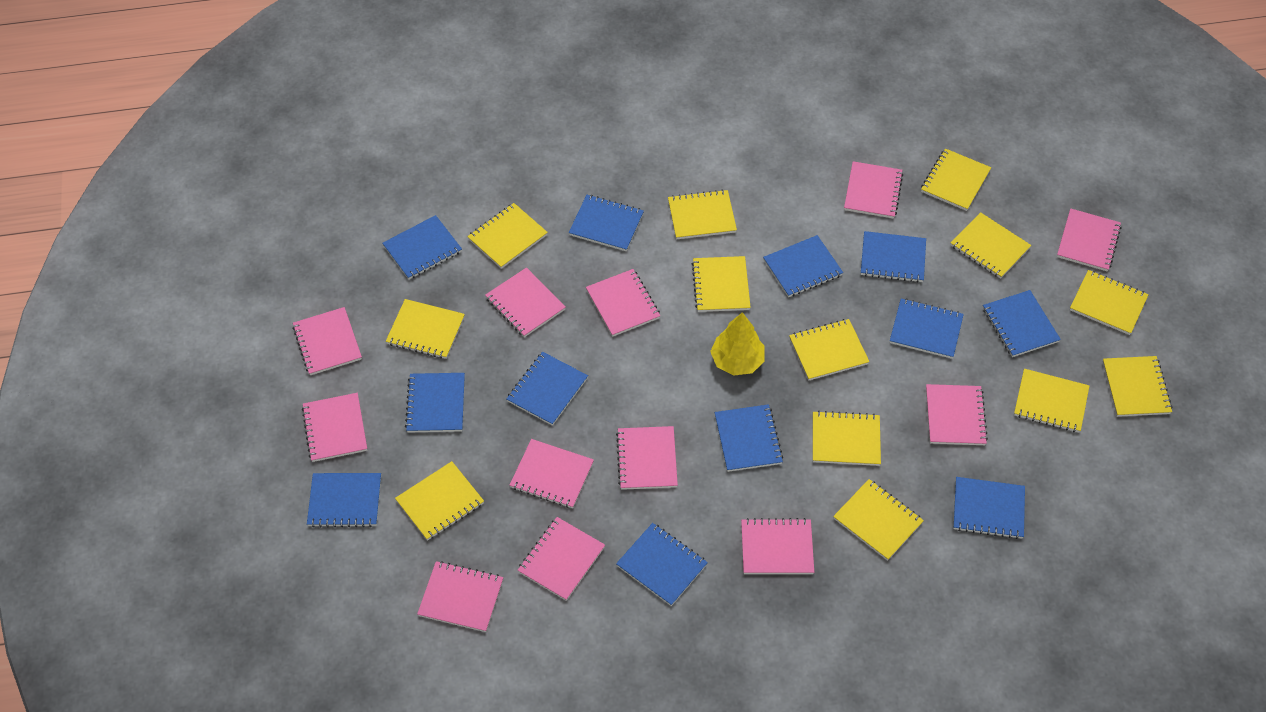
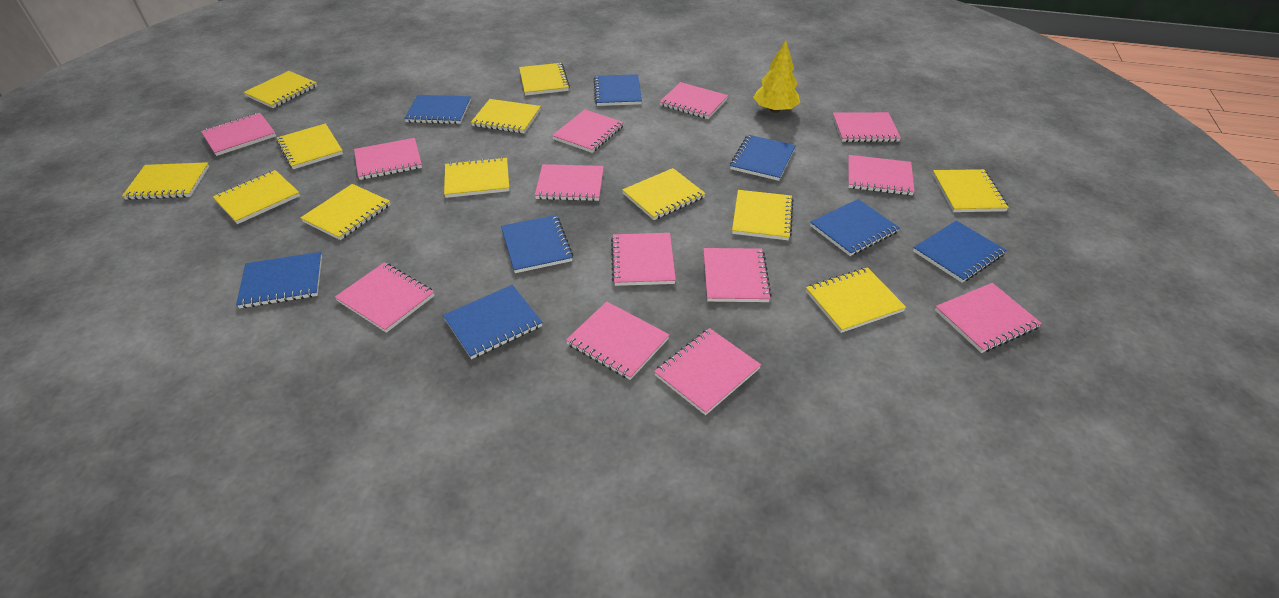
blue notebook: [307,473,381,527] [382,215,462,279] [405,373,465,433] [507,352,588,426] [569,195,644,251] [616,523,708,606] [715,404,783,472] [763,235,843,297] [861,231,926,283] [890,298,964,359] [953,477,1025,539] [983,290,1061,357] = 12 -> [236,252,322,308] [404,95,471,124] [443,285,542,359] [501,215,573,273] [593,74,642,106] [730,135,796,181] [810,199,900,256] [913,221,1006,283] = 8
pink notebook: [293,307,362,375] [302,393,367,462] [417,561,503,632] [485,267,566,337] [510,439,594,508] [518,517,605,601] [586,269,660,337] [616,426,678,490] [741,518,814,574] [844,161,903,219] [926,384,988,445] [1057,208,1121,271] = 12 -> [201,113,276,156] [335,262,435,333] [354,138,422,180] [535,164,604,201] [552,110,624,153] [566,301,670,380] [611,233,676,286] [654,328,761,415] [659,82,728,119] [703,248,772,302] [832,112,901,142] [848,155,915,195] [935,283,1042,353] = 13
yellow notebook: [386,299,465,359] [395,461,484,541] [467,203,548,269] [668,189,737,239] [692,256,751,312] [789,319,869,381] [813,411,881,466] [833,479,924,561] [921,148,991,211] [950,212,1031,279] [1014,369,1089,432] [1070,270,1149,335] [1102,356,1172,417] = 13 -> [122,162,209,200] [213,170,300,224] [244,71,317,108] [276,123,343,169] [300,184,391,240] [444,157,509,198] [471,99,541,133] [519,63,570,96] [622,168,706,220] [732,190,794,240] [806,267,906,333] [932,169,1009,212] = 12

